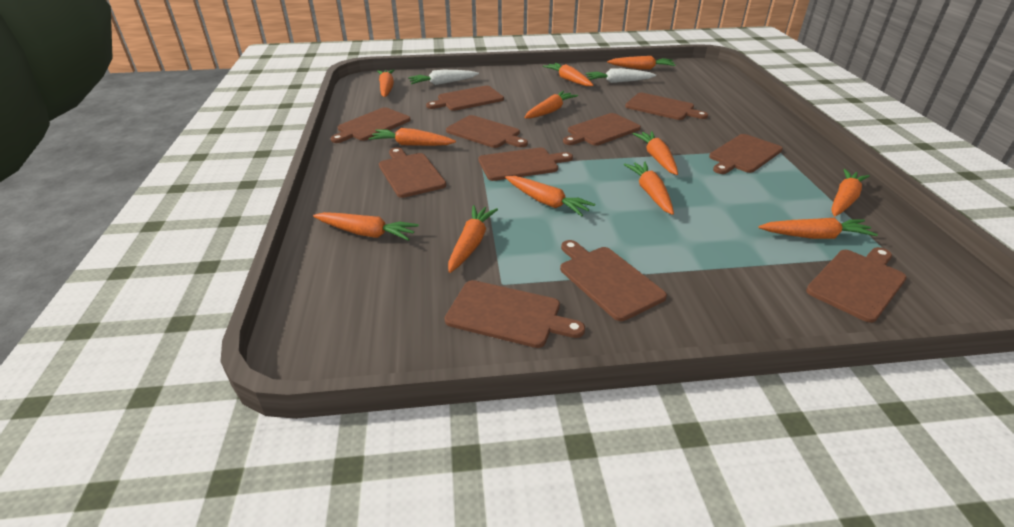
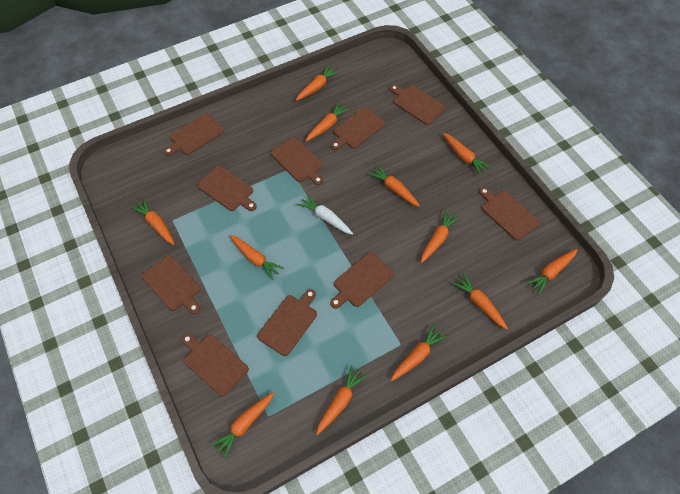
brown cutting board: [331,107,410,143] [379,147,446,198] [426,86,504,111] [445,280,585,348] [446,115,528,148] [478,148,573,181] [560,240,667,321] [563,113,641,146] [625,93,708,120] [709,134,783,174] [806,247,907,323] = 11 -> [142,255,200,314] [164,113,224,156] [182,334,249,397] [197,166,257,211] [257,289,317,356] [271,137,323,185] [330,252,394,309] [331,107,385,150] [390,85,445,125] [479,187,540,241] = 10
white carrot: [408,70,479,85] [585,68,656,83] = 2 -> [297,194,353,235] = 1

